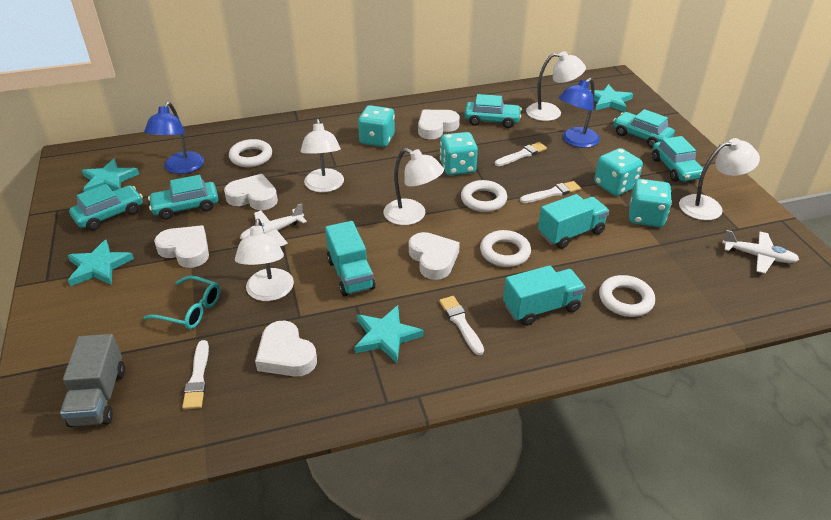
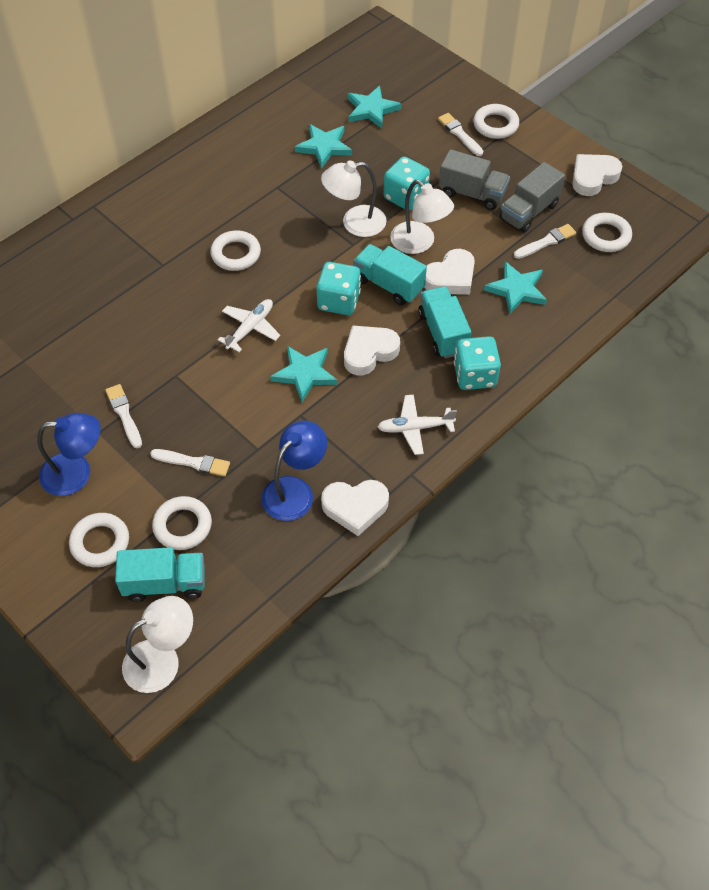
grey truck: [60,334,125,427] = 1 -> [439,149,510,210] [500,162,565,233] = 2
turquoise car: [69,184,143,230] [148,175,219,220] [464,94,522,128] [613,109,675,148] [652,136,703,182] = 5 -> none = 0
turquoise dice: [358,105,395,147] [440,132,478,175] [594,148,643,196] [629,179,672,227] = 4 -> [316,262,361,315] [384,157,430,211] [454,336,501,390] = 3
turquoise glasses: [143,276,220,329] = 1 -> none = 0
white heart: [154,225,209,268] [224,174,278,210] [255,320,317,377] [409,232,460,280] [418,110,460,139] = 5 -> [321,480,389,536] [344,325,400,375] [424,249,475,295] [572,154,622,196] = 4
white lamp: [235,219,294,301] [301,119,344,192] [384,148,444,225] [526,51,586,121] [679,138,760,220] = 5 -> [122,596,193,693] [321,160,386,237] [390,180,454,254] = 3
white ring: [229,139,272,167] [461,180,507,212] [480,230,531,267] [599,275,655,317] = 4 -> [69,513,129,567] [152,496,212,550] [210,230,261,271] [473,104,519,139] [582,213,632,252] = 5

